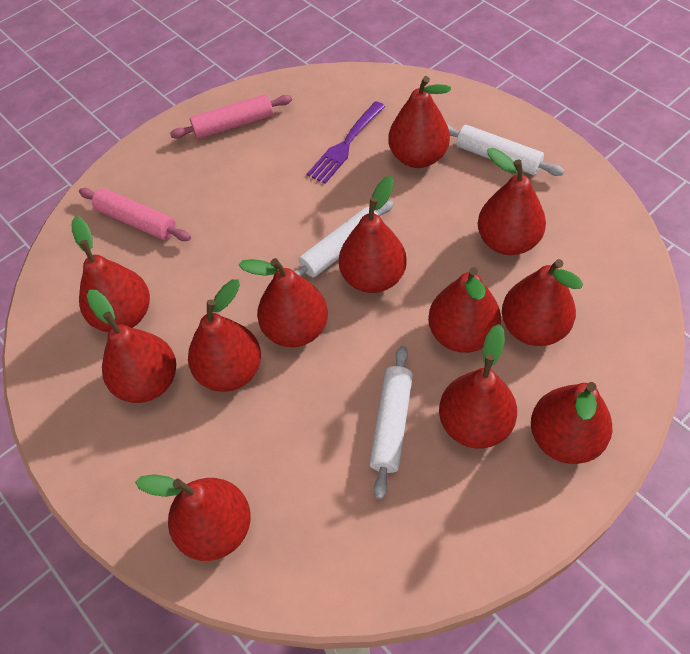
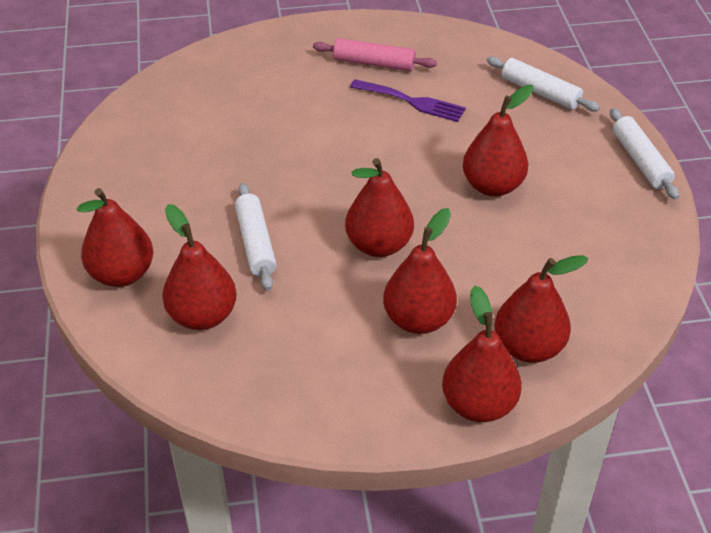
pink rolling pin: [79,188,191,241] [170,94,292,139] = 2 -> [313,38,437,71] = 1
red pear: [72,216,150,332] [87,289,176,403] [135,474,251,561] [188,279,261,392] [239,258,328,347] [339,176,407,293] [388,76,451,168] [428,267,501,353] [439,324,517,449] [478,148,546,255] [502,259,583,346] [531,382,612,464] = 12 -> [77,188,153,287] [162,204,237,330] [345,158,414,257] [383,208,457,334] [442,286,522,422] [463,85,534,196] [495,255,588,363] = 7

